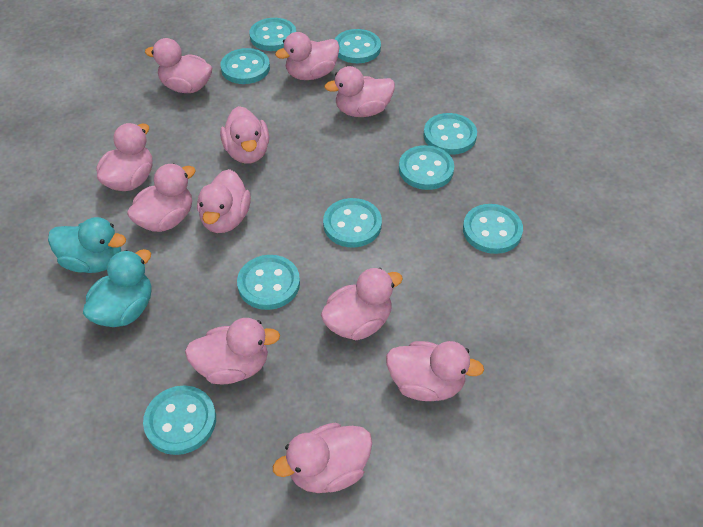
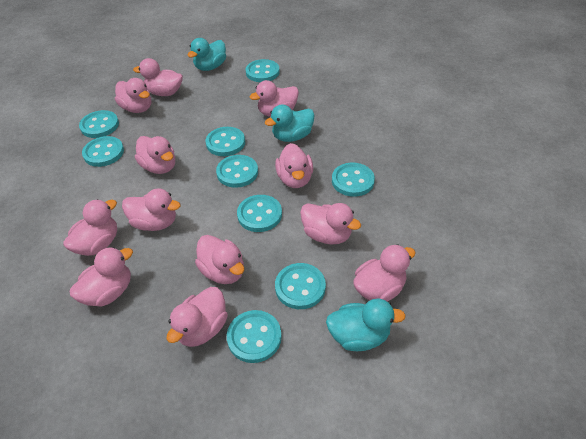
pink duck: [96,123,152,191] [127,163,196,232] [145,38,212,93] [185,318,280,384] [197,169,251,233] [220,106,269,164] [273,423,372,493] [275,32,340,80] [321,268,403,340] [324,66,395,117] [386,341,484,401] = 11 -> [63,199,117,256] [70,247,133,307] [115,78,151,113] [122,189,181,231] [133,58,183,96] [135,136,175,174] [167,287,228,347] [195,235,244,284] [249,80,299,117] [275,143,313,188] [300,203,361,244] [353,244,416,302] = 12
turquoise duck: [48,217,126,273] [83,249,152,327] = 2 -> [187,38,226,71] [265,104,315,142] [326,298,406,351] = 3

